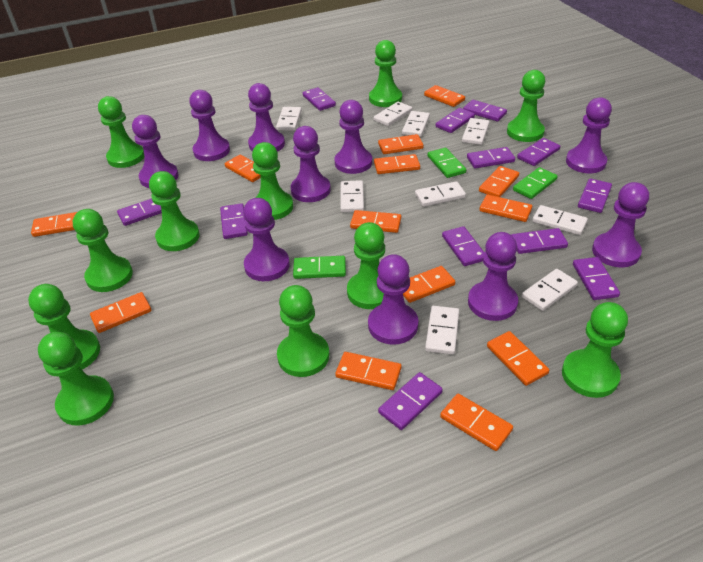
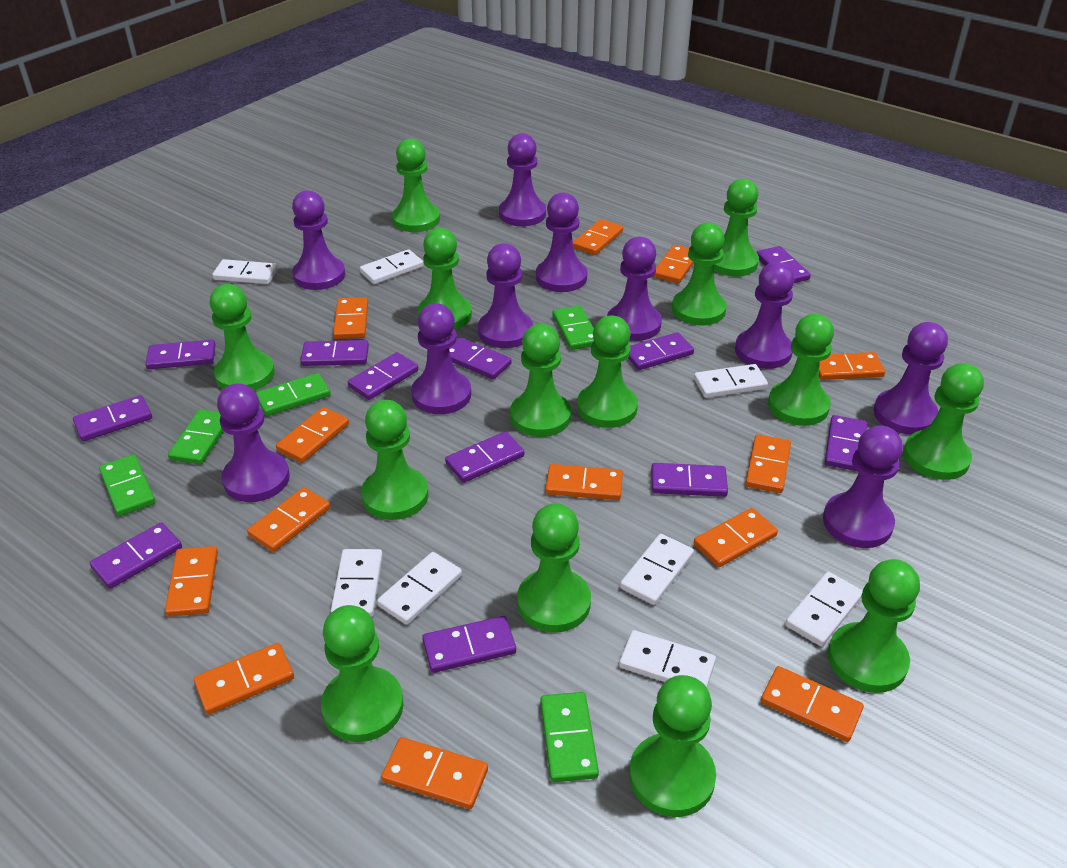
green domino: [293,256,346,279] [427,148,466,178] [513,167,558,199] = 3 -> [99,455,155,516] [168,409,224,465] [256,373,331,416] [540,692,599,782] [552,305,594,350] = 5
green pawn: [28,284,100,370] [38,332,114,425] [73,209,133,292] [98,96,144,168] [149,171,200,251] [252,142,293,220] [277,285,329,377] [347,222,385,309] [369,40,402,107] [507,70,545,142] [562,302,628,398] = 11 -> [210,284,275,391] [321,605,403,742] [361,400,429,520] [392,138,440,232] [417,228,472,330] [510,324,571,437] [517,503,591,633] [577,316,638,428] [629,675,716,817] [672,223,727,325] [714,178,759,277] [768,314,834,426] [828,559,920,693] [903,363,984,480] = 14
white domino: [276,107,302,131] [340,180,364,212] [374,102,412,126] [402,111,430,137] [415,181,466,207] [425,306,459,355] [462,118,490,145] [522,269,578,311] [532,205,588,235] = 9 -> [212,259,278,284] [331,549,383,617] [360,249,423,284] [377,552,462,625] [619,630,716,687] [620,534,694,605] [694,364,768,398] [785,572,863,646] = 8

